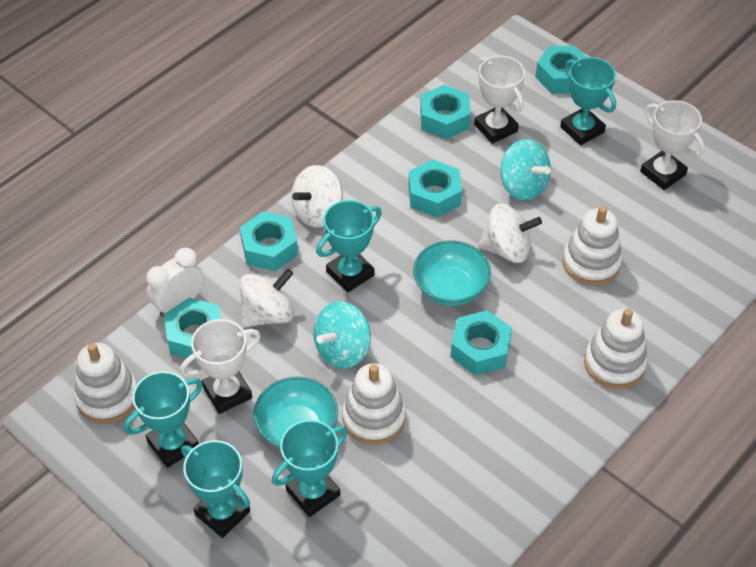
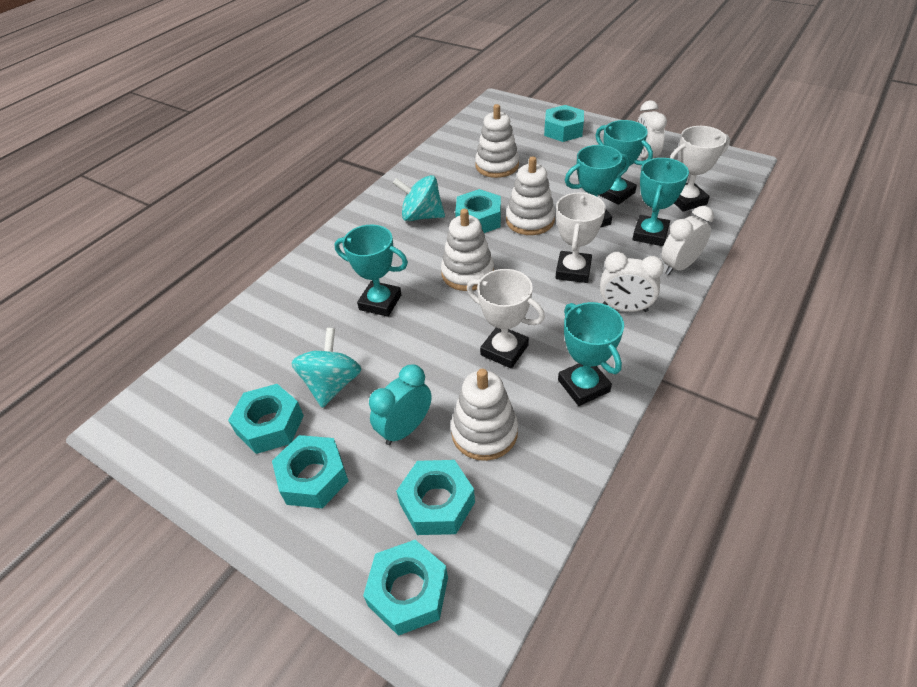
turquoise bowl: [254,377,338,448] [413,240,491,306] = 2 -> none = 0
turquoise clock: none = 0 -> [369,364,432,445] = 1
white clock: [146,248,204,317] = 1 -> [600,252,664,312] [637,100,667,159] [661,206,714,275] = 3
white spinning top: [240,268,294,328] [291,165,343,227] [478,203,542,263] = 3 -> none = 0

